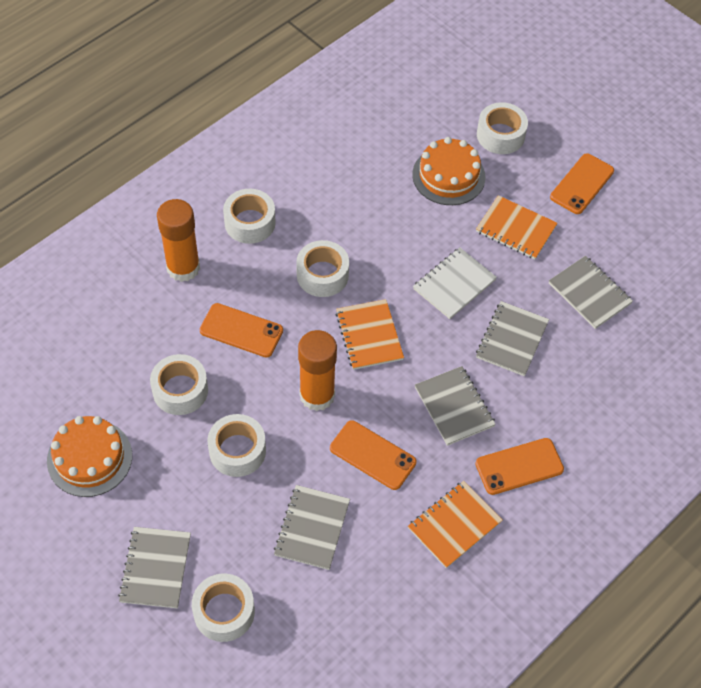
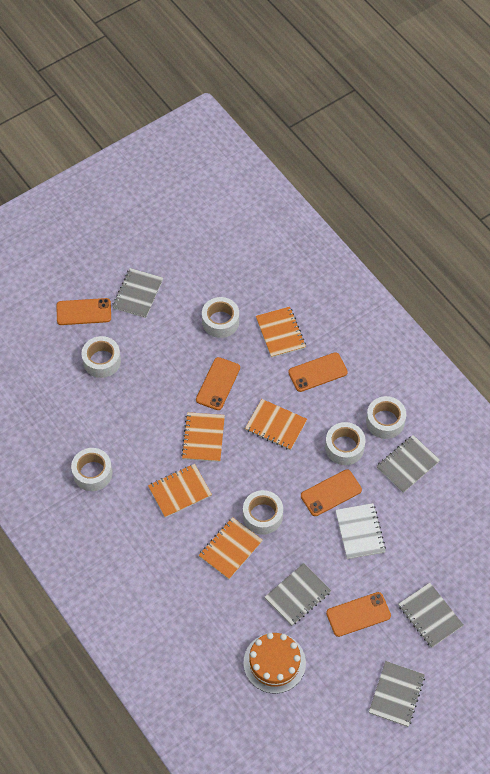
orange cake: [47,416,132,497] [412,137,486,205] = 2 -> [244,633,306,694] = 1
orange glue stick: [157,199,200,282] [298,330,337,411] = 2 -> none = 0
orange notebook: [336,299,404,370] [408,481,503,568] [476,195,558,259] = 3 -> [148,464,212,518] [181,412,225,462] [199,517,263,579] [245,399,307,450] [256,307,306,358] = 5
orange phone: [200,303,283,358] [330,420,416,490] [475,438,564,495] [550,153,614,214] = 4 -> [57,298,111,325] [196,357,240,410] [288,352,348,392] [301,469,362,516] [326,592,391,637] = 5

